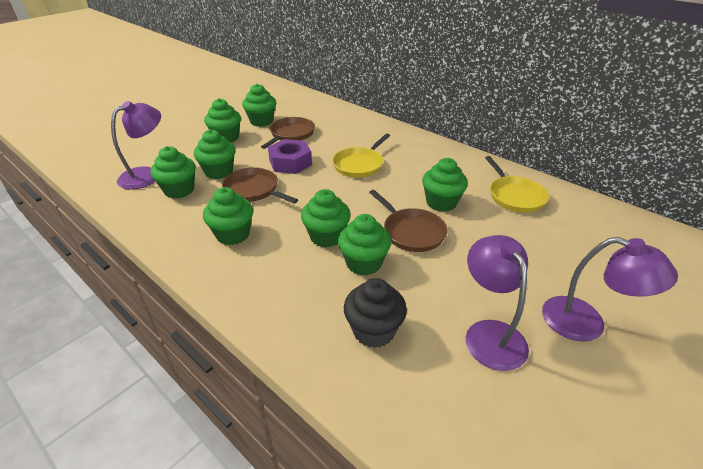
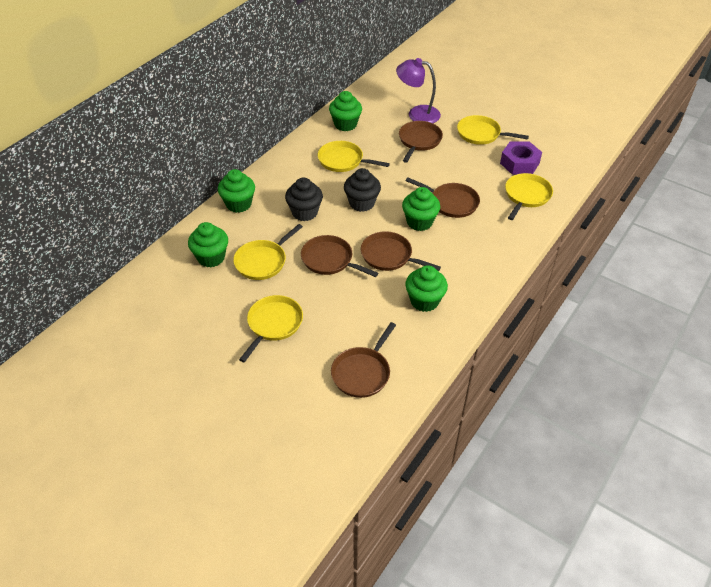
black cupcake: [344,278,407,348] = 1 -> [285,178,323,221] [344,168,381,212] = 2
brown pan: [222,167,298,204] [261,117,315,149] [369,190,447,252] = 3 -> [301,235,378,277] [331,322,396,398] [361,231,441,271] [399,121,443,163] [406,177,480,218] = 5
green cupcake: [150,146,196,198] [194,129,235,179] [203,187,253,245] [204,98,241,142] [242,84,276,127] [301,189,351,248] [338,214,391,276] [422,158,468,212] = 8 -> [188,222,228,267] [218,169,255,213] [329,91,362,131] [402,187,440,231] [405,265,448,312] = 5
purple lamp: [111,101,161,190] [466,235,529,371] [542,237,678,342] = 3 -> [396,58,441,123] = 1
yellow pan: [332,133,390,178] [485,156,549,213] = 2 -> [233,224,303,280] [239,295,303,363] [318,141,390,172] [457,115,529,145] [505,173,553,220] = 5

